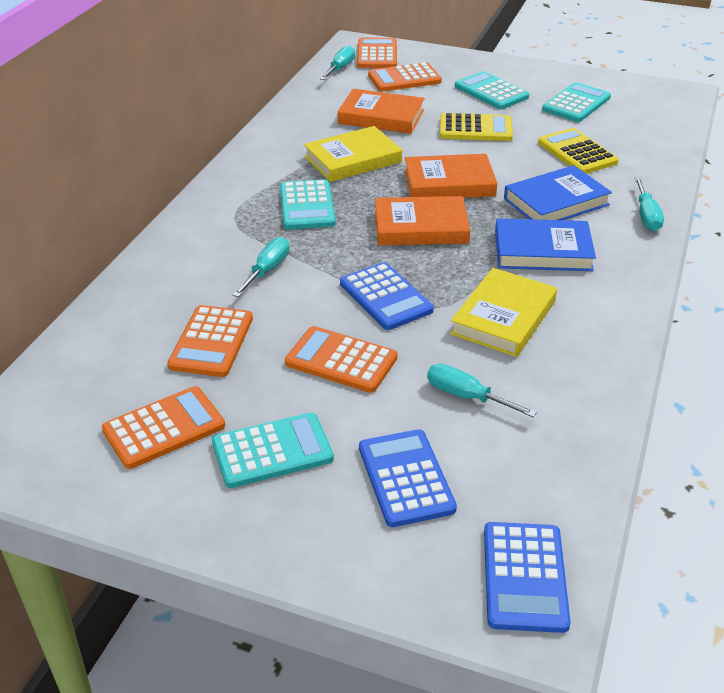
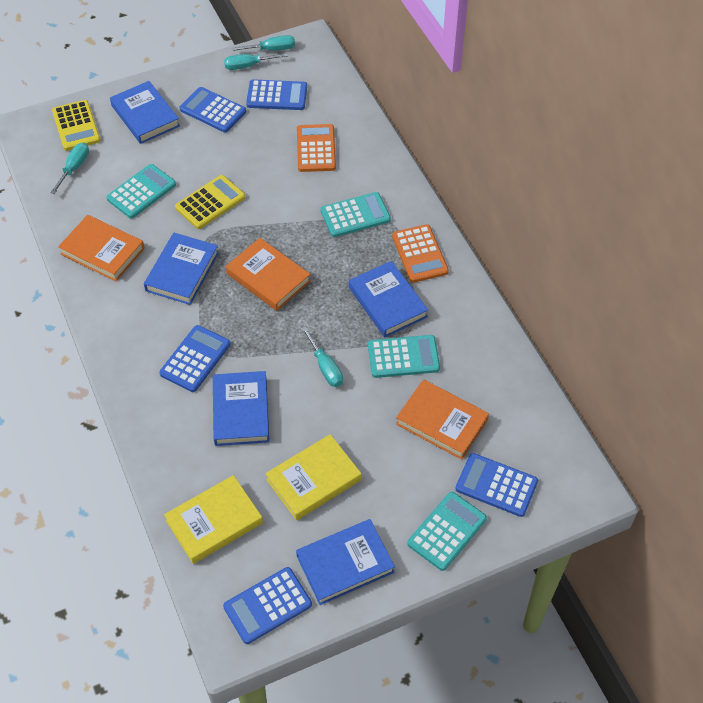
blue book: [495,218,596,271] [504,165,612,220] = 2 -> [110,81,180,144] [144,233,219,305] [213,371,269,446] [296,519,395,605] [349,261,428,337] = 5
blue calculator: [340,262,434,330] [359,429,457,527] [484,522,571,633] = 3 -> [159,325,230,392] [180,87,246,133] [223,567,312,644] [246,79,307,110] [455,453,538,517] = 5
orange calculator: [102,386,225,469] [167,305,253,377] [285,326,397,393] [357,37,397,68] [368,62,442,91] = 5 -> [297,124,336,172] [392,224,449,283] = 2

